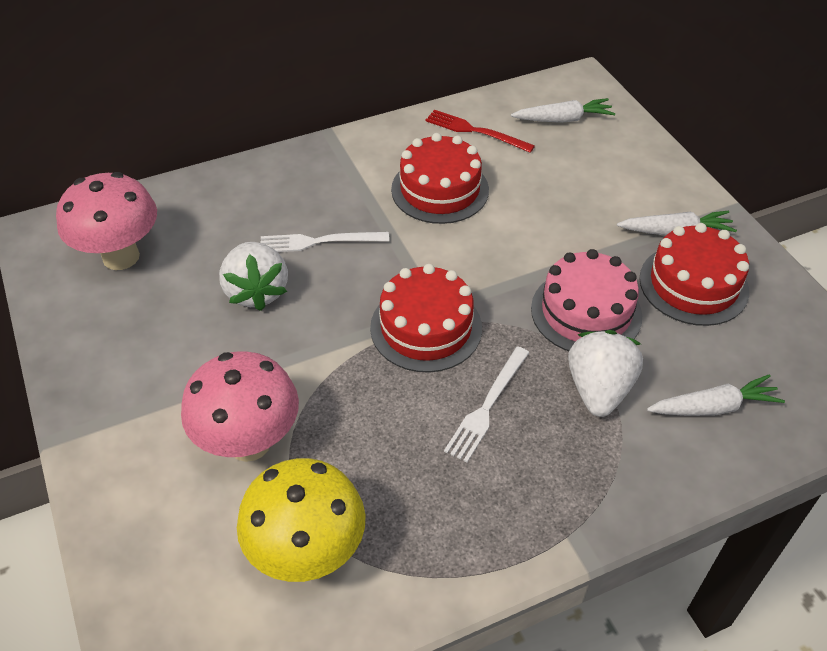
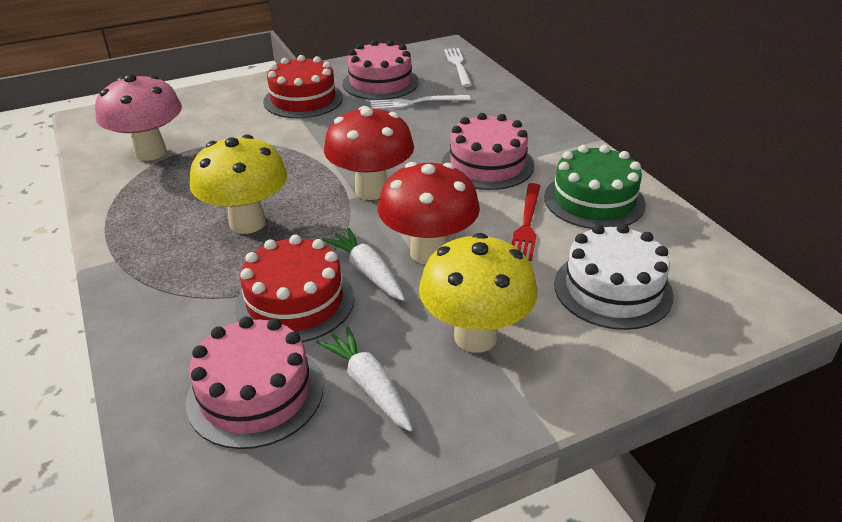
green cake: none = 0 -> [544,145,646,229] = 1
pink cake: [531,249,642,351] = 1 -> [186,316,323,449] [343,40,419,100] [442,113,534,190] = 3
pink mushroom: [56,172,157,270] [181,351,299,462] = 2 -> [95,74,182,161] = 1
red cake: [370,264,482,373] [391,133,489,224] [639,223,749,326] = 3 -> [235,235,354,342] [263,55,343,118] = 2
red mushroom: none = 0 -> [324,106,414,200] [378,162,480,265] = 2
white cake: none = 0 -> [554,224,674,330] = 1
white carrot: [511,98,615,123] [617,211,737,235] [647,374,785,416] = 3 -> [316,326,413,432] [322,228,405,301] = 2
white strawberry: [219,242,288,311] [568,330,643,417] = 2 -> none = 0
yellow mushroom: [237,458,365,582] = 1 -> [190,135,287,234] [419,233,538,353] = 2

